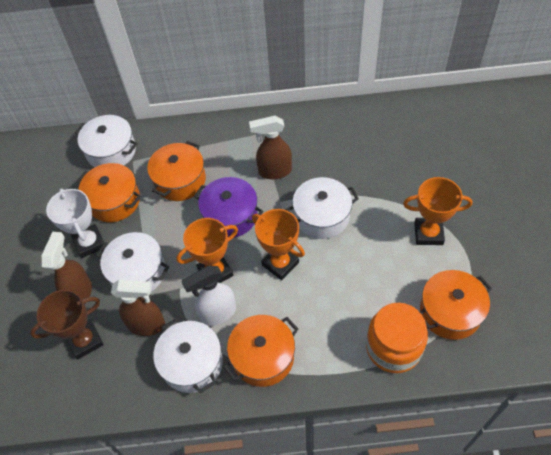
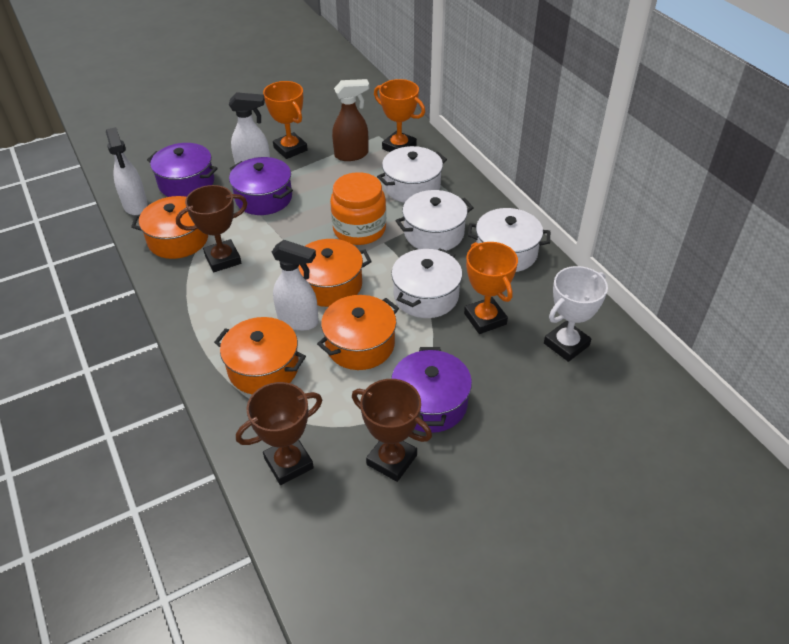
brown spray bottle: [42,232,92,299] [111,280,165,336] [249,116,292,179] = 3 -> [332,79,369,161] = 1
brown trophy: [30,290,103,360] = 1 -> [176,185,248,272] [236,382,322,485] [352,379,432,482] = 3
purple pot: [194,177,263,238] = 1 -> [147,143,218,197] [229,157,293,215] [391,347,472,433] = 3
white spray bottle: [181,266,236,326] = 1 -> [106,127,148,215] [229,92,270,165] [272,240,319,331] = 3

